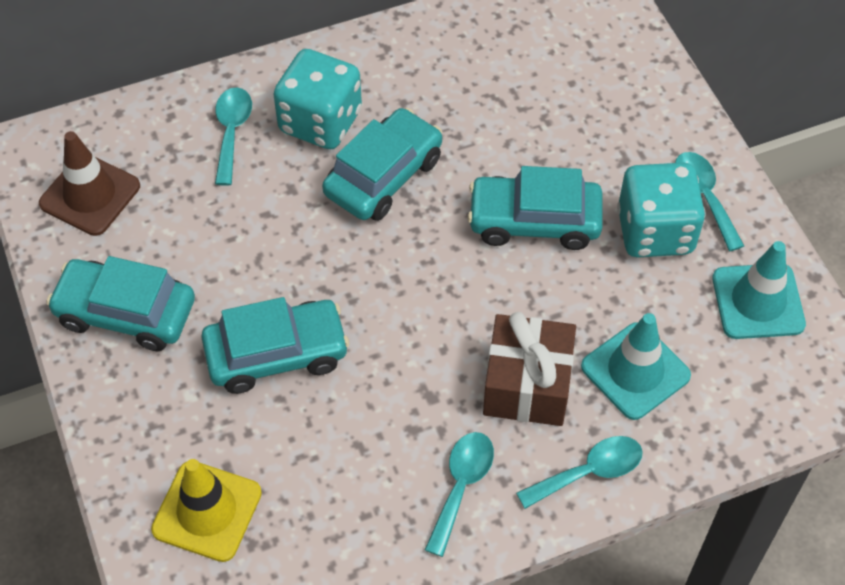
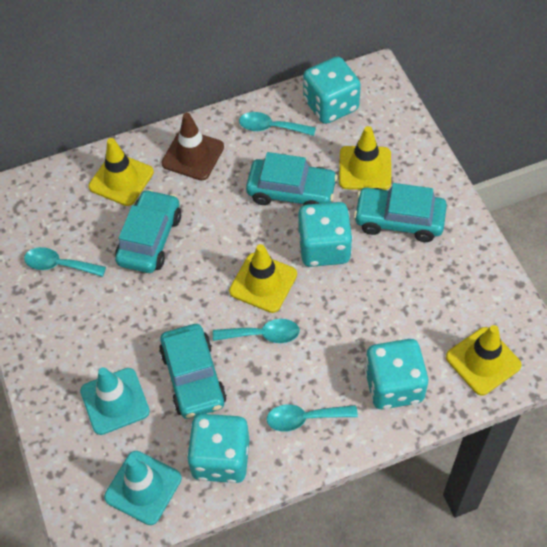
brown gift: [483,312,576,426] = 1 -> none = 0
turquoise dice: [273,49,362,149] [617,163,706,258] = 2 -> [187,414,250,483] [298,202,353,267] [303,56,361,124] [364,339,428,409] = 4
yellow traffic cone: [151,459,262,562] = 1 -> [89,138,154,206] [229,244,297,313] [339,126,391,190] [446,325,522,396] = 4

